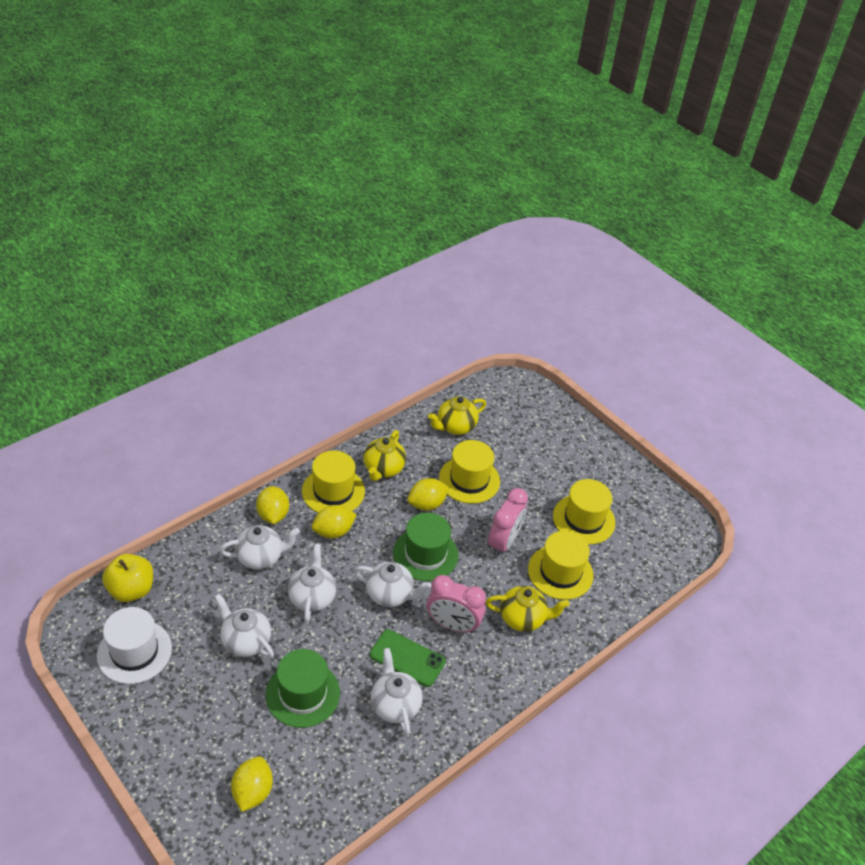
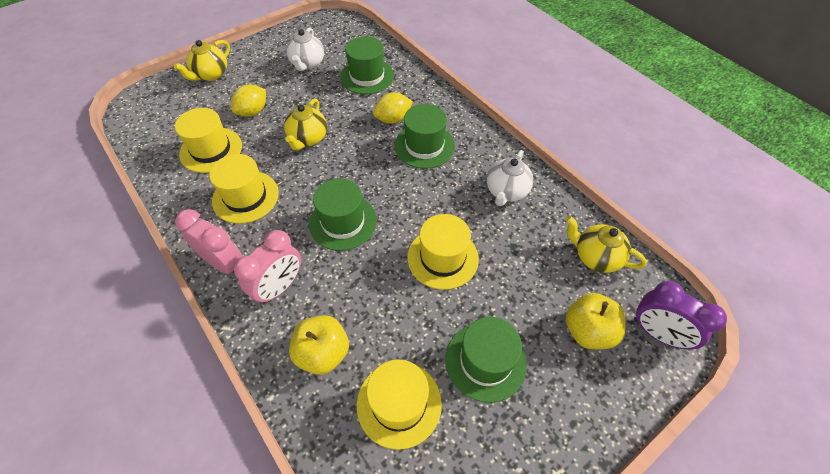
green hat: [266,649,340,728] [393,513,459,581] = 2 -> [309,178,377,251] [340,36,394,94] [394,104,455,169] [445,317,527,403] = 4
green phone: [370,629,445,687] = 1 -> none = 0
purple clock: none = 0 -> [634,281,727,350] = 1
white hat: [97,607,172,684] = 1 -> none = 0
white teapot: [214,594,274,659] [220,525,300,570] [288,544,336,622] [354,562,431,607] [371,648,423,735] = 5 -> [286,27,324,71] [487,150,533,206] = 2
yellow apple: [102,554,153,602] = 1 -> [289,315,349,375] [566,293,626,349] = 2
yellow lemon: [231,756,273,812] [256,486,289,524] [312,505,357,538] [407,478,449,511] = 4 -> [231,85,266,117] [373,92,413,124] = 2

